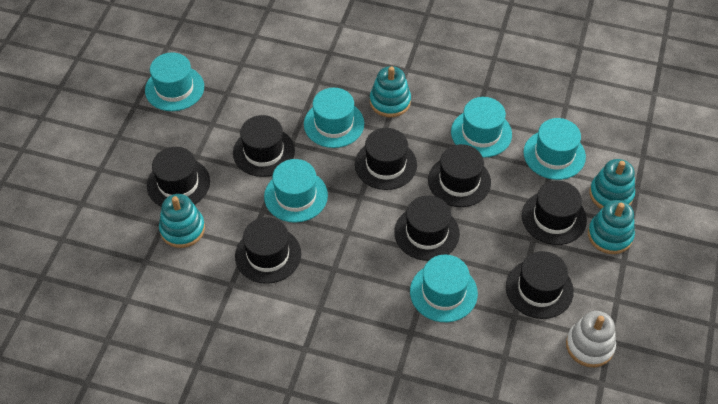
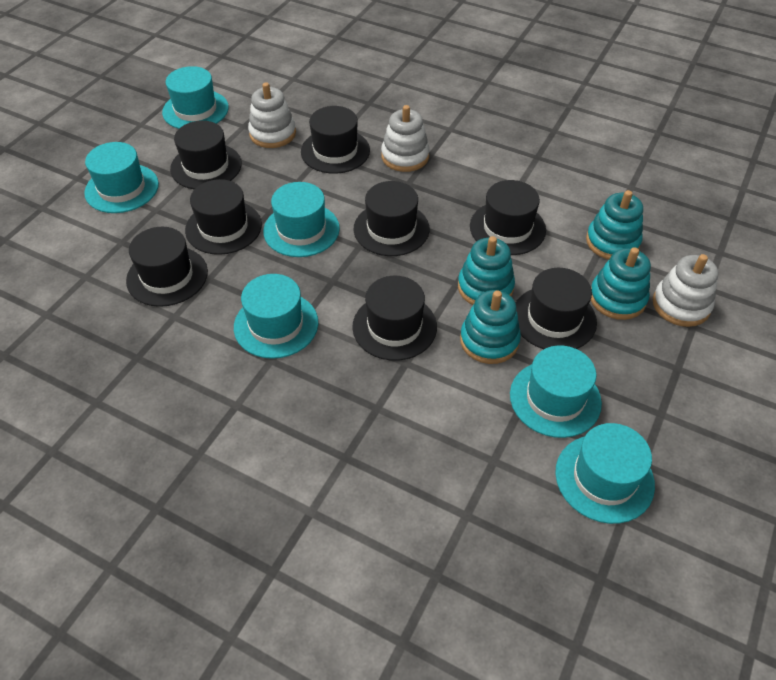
white stacking toy: [566,311,616,367] = 1 -> [248,82,296,148] [381,105,430,172] [653,254,718,327] = 3

